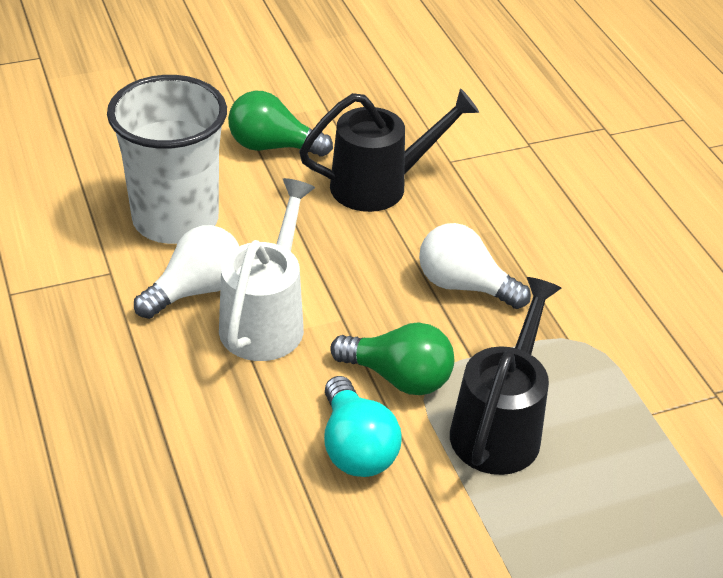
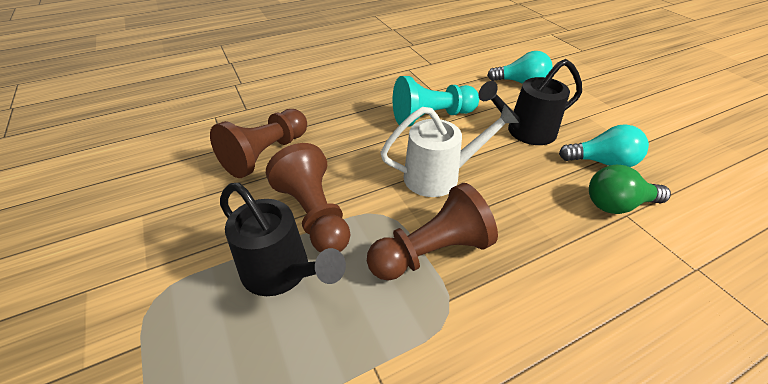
brown pawn: none = 0 -> [210,109,307,178] [266,143,350,253] [367,183,498,281] = 3
green light bulb: [228,91,333,157] [330,322,454,395] = 2 -> [589,165,671,214] = 1
turquoise light bulb: [324,376,401,477] = 1 -> [487,51,553,84] [559,124,649,167] = 2
turquoise pawn: none = 0 -> [393,76,479,127] = 1
white cup: [107,75,227,244] = 1 -> none = 0
white light bulb: [134,225,239,319] [419,223,531,309] = 2 -> none = 0

